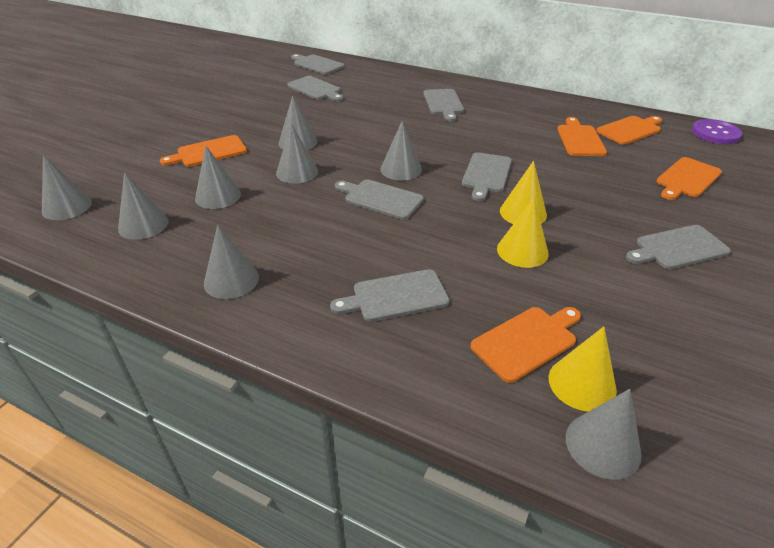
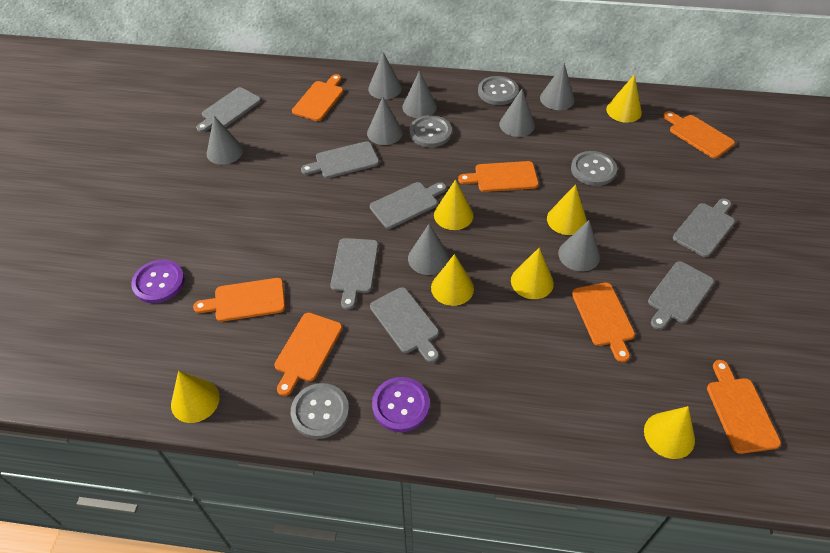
grey button: none = 0 -> [291,383,349,439] [409,115,452,147] [478,76,519,105] [571,151,617,186] = 4
orange cutting board: [160,135,247,167] [471,307,581,383] [557,117,607,156] [596,116,662,145] [657,157,722,200] = 5 -> [193,278,285,322] [274,313,342,396] [292,74,344,121] [458,161,539,192] [572,283,635,362] [663,111,735,158] [707,360,781,454] = 7
purple button: [691,119,743,144] = 1 -> [131,260,185,303] [372,377,430,432] = 2
yellow cone: [497,197,549,268] [500,161,547,224] [549,326,617,412] = 3 -> [171,371,220,423] [431,254,474,306] [434,179,473,230] [511,248,554,299] [547,184,587,235] [606,74,642,123] [644,406,695,459] = 7

